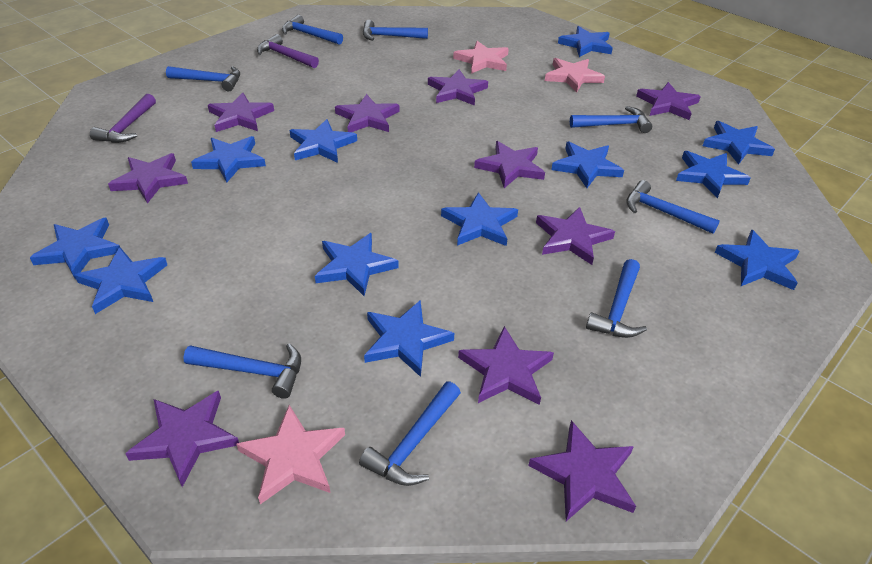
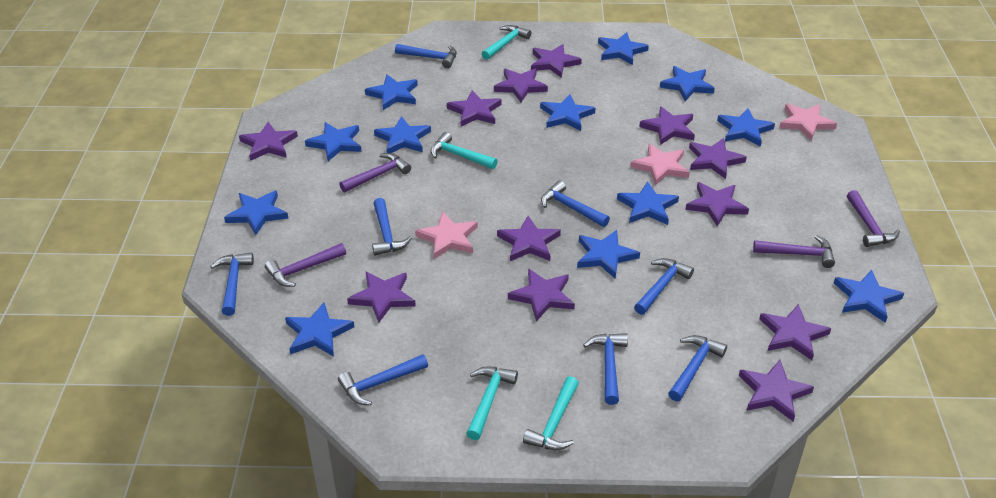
purple hammer: [90,94,156,143] [257,34,319,68] = 2 -> [265,243,346,287] [339,153,411,192] [753,235,835,268] [847,190,900,247] = 4
purple star: [108,153,188,204] [125,390,239,487] [208,92,274,132] [335,94,399,132] [428,69,488,106] [458,326,554,405] [474,141,545,188] [528,420,636,521] [536,207,615,265] [636,82,701,120] = 10 -> [239,122,298,161] [347,271,416,323] [447,90,502,127] [494,68,548,102] [497,216,561,261] [508,269,575,321] [531,44,582,78] [639,106,695,145] [685,182,749,226] [689,138,747,179] [739,360,814,422] [759,304,831,360] = 12
turquoise hammer: none = 0 -> [430,132,498,169] [466,366,518,440] [482,25,531,60] [523,376,579,450] = 4

